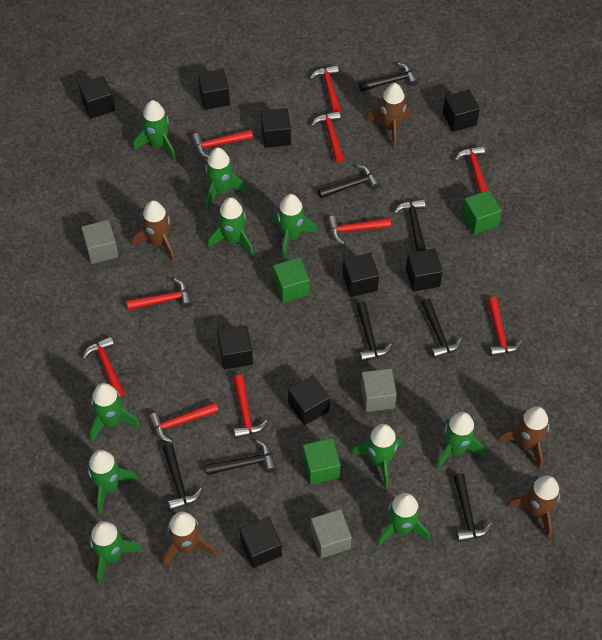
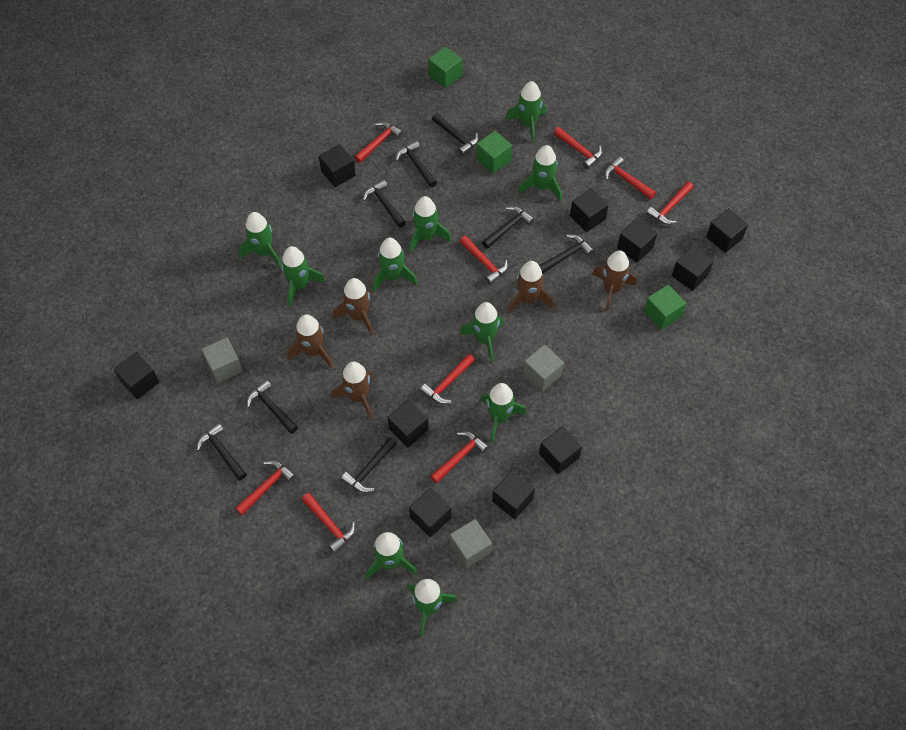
black cube: [78,76,115,119] [198,69,230,110] [218,325,253,369] [239,517,282,568] [261,108,291,148] [288,375,330,425] [343,253,379,297] [406,248,443,292] [443,89,480,132] = 9 -> [114,352,159,399] [319,144,356,187] [387,399,429,447] [409,488,451,537] [492,470,535,519] [539,426,582,474] [570,188,609,232] [617,218,657,263] [672,245,714,291] [706,208,748,253] = 10
red hammer: [82,336,125,397] [126,279,193,310] [149,402,218,443] [192,129,253,158] [233,375,268,439] [310,65,341,113] [311,111,345,162] [327,216,391,244] [455,146,488,193] [487,297,522,357] = 10 -> [235,460,296,515] [301,493,355,553] [354,122,403,163] [420,354,475,404] [430,431,489,483] [459,236,508,285] [553,127,602,169] [604,156,656,199] [646,181,693,225] = 9

